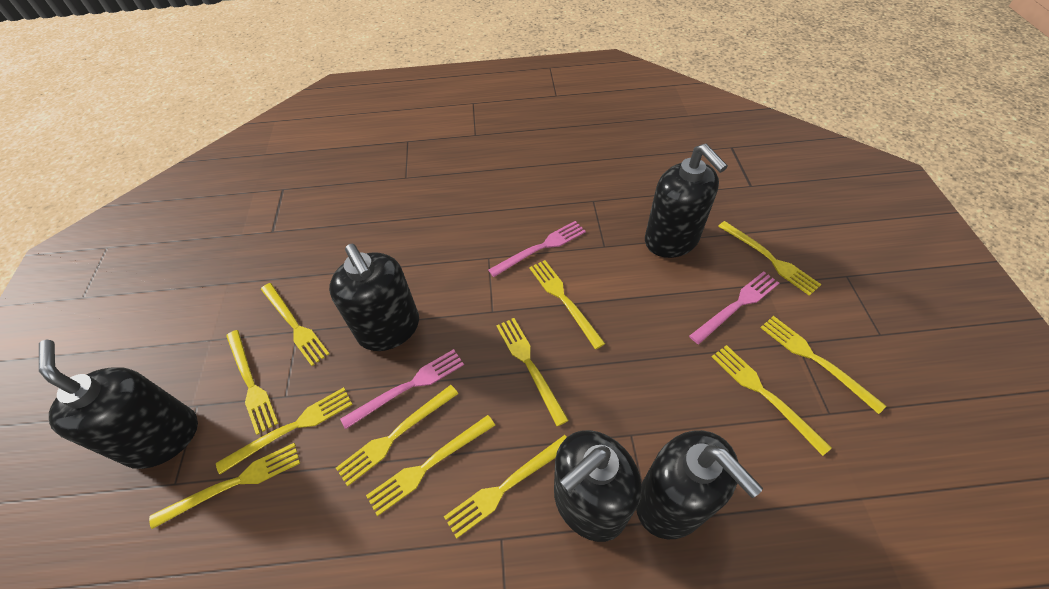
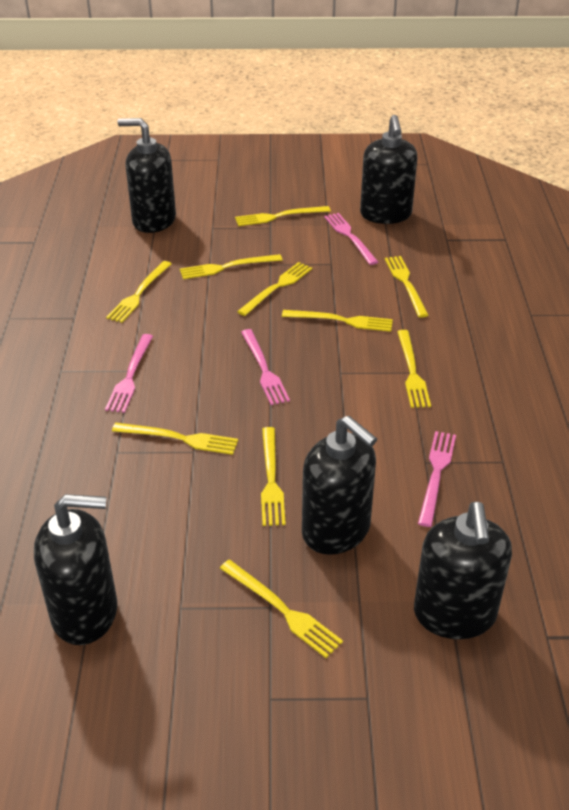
pink fork: [340,349,464,429] [488,221,586,277] [689,271,779,344] = 3 -> [105,334,153,413] [241,329,290,405] [324,213,378,265] [418,431,456,527] = 4
yellow fork: [149,443,300,529] [216,387,353,474] [226,330,278,435] [261,283,329,366] [336,385,458,486] [366,415,495,516] [444,435,567,539] [496,318,569,426] [529,260,605,349] [712,345,832,456] [718,221,822,296] [760,316,886,414] = 12 -> [106,261,171,323] [112,423,238,455] [180,254,282,279] [220,560,343,658] [235,206,331,226] [237,262,312,316] [261,427,286,526] [282,310,393,332] [385,256,429,318] [397,330,431,408] = 10

